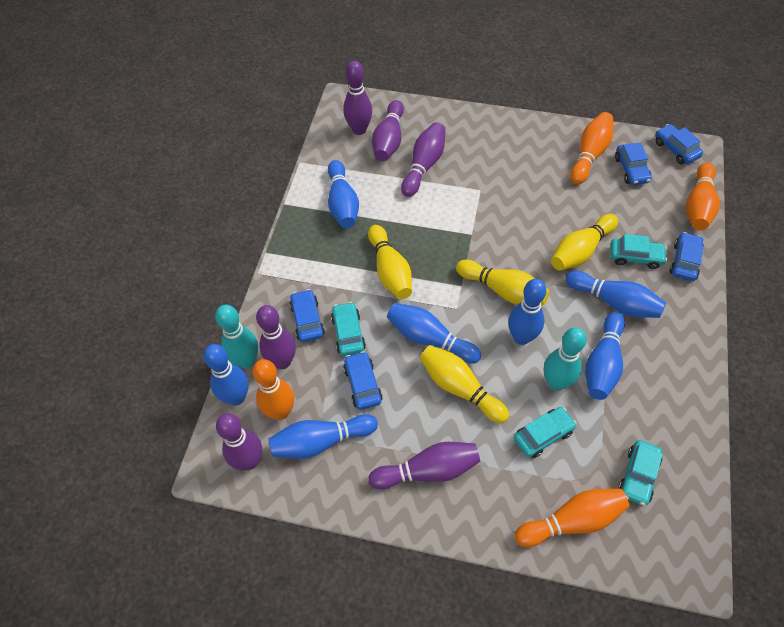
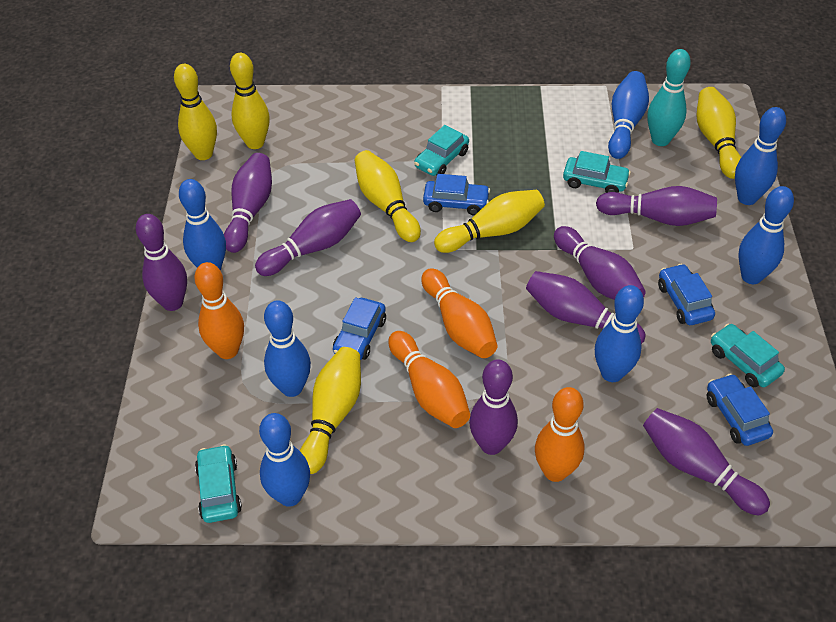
blue car: [289,289,325,342] [343,351,383,410] [615,143,652,185] [655,124,703,164] [669,232,704,281] = 5 -> [333,297,386,360] [423,174,490,216] [658,264,715,325] [707,374,773,446] = 4
purple bowling pin: [216,413,262,470] [256,305,296,369] [344,61,372,135] [368,442,480,489] [372,100,404,161] [401,122,445,197] = 6 -> [136,214,187,311] [224,153,272,253] [255,199,361,276] [469,359,518,455] [526,271,646,344] [554,226,646,300] [596,186,717,226] [643,408,770,515] = 8
turquoise bowling pin: [215,305,258,369] [544,327,587,391] = 2 -> [647,49,691,146] = 1
yellow bowling pin: [368,225,412,299] [420,345,509,424] [456,260,550,305] [551,214,618,271] = 4 -> [174,64,217,160] [230,53,270,149] [300,347,361,474] [355,150,421,242] [434,190,545,253] [697,87,741,179] = 6

